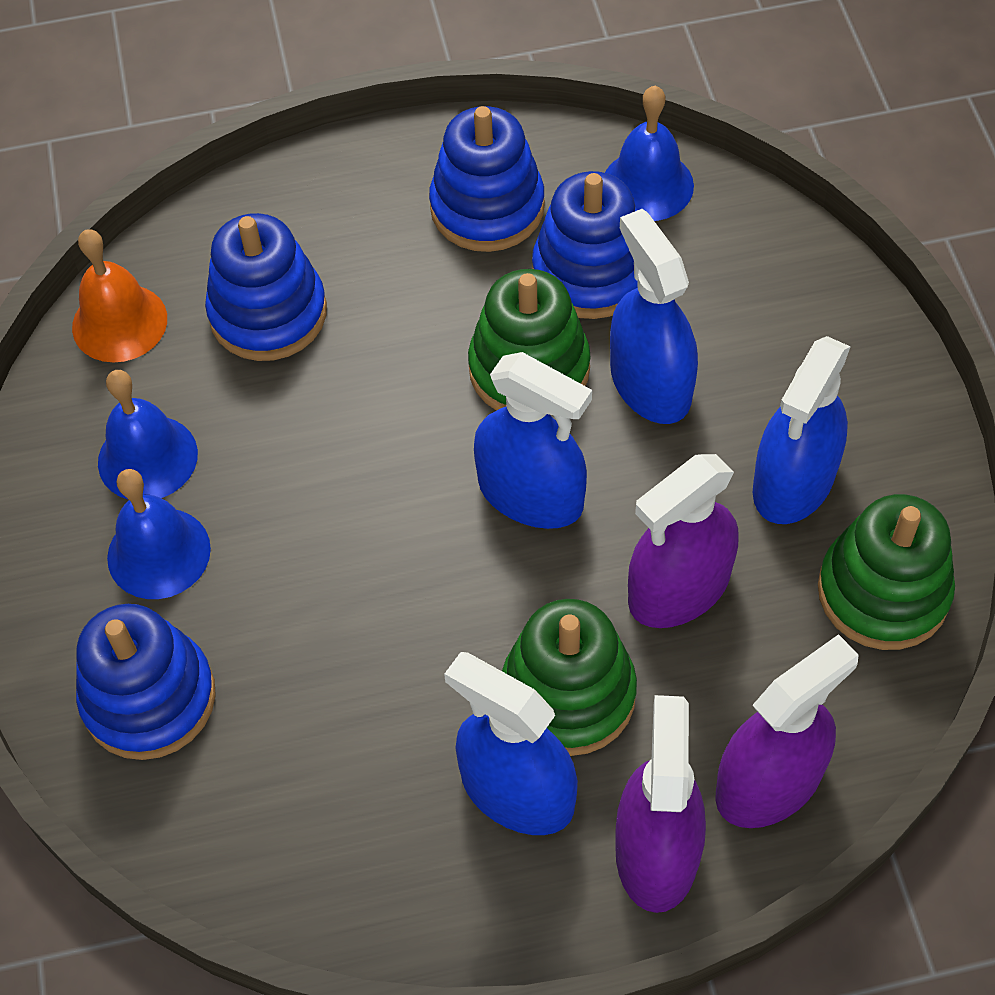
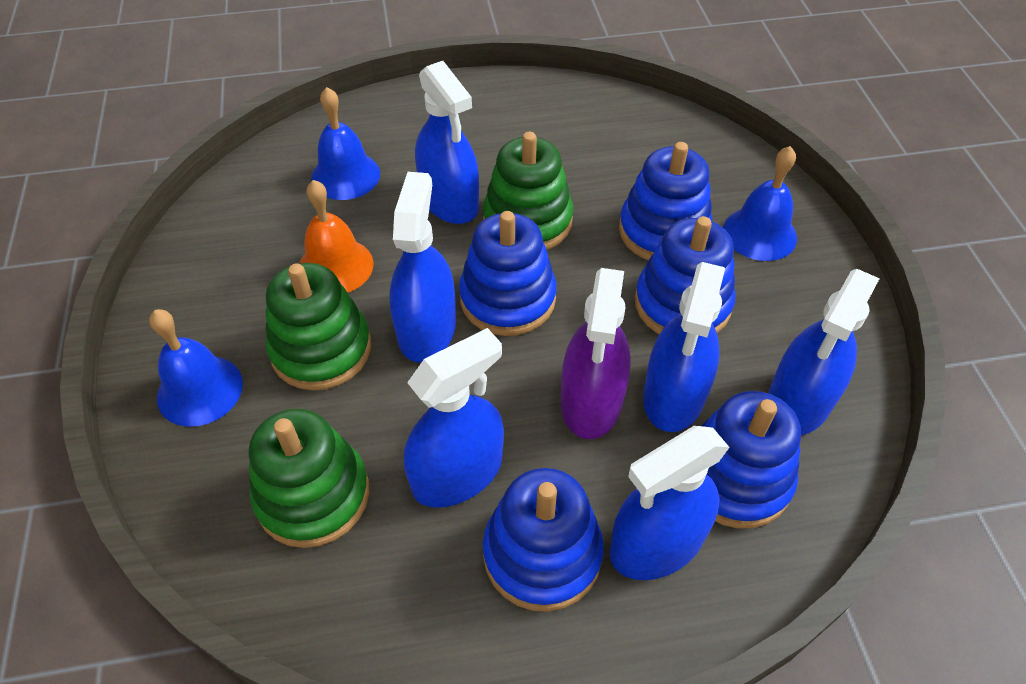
blue spray bottle: [444,652,578,835] [474,352,592,529] [610,209,698,424] [753,336,851,524] = 4 -> [389,172,456,363] [404,328,504,508] [415,61,479,224] [610,426,730,580] [643,262,725,432] [768,269,880,435] = 6
blue stacking toy: [76,604,216,760] [205,213,327,361] [429,106,545,252] [532,171,638,319] = 4 -> [459,211,557,336] [483,468,604,612] [619,142,713,260] [635,216,736,334] [701,391,801,529] = 5
purple spray bottle: [615,695,706,913] [628,454,739,628] [715,634,859,828] = 3 -> [561,268,631,439] = 1

